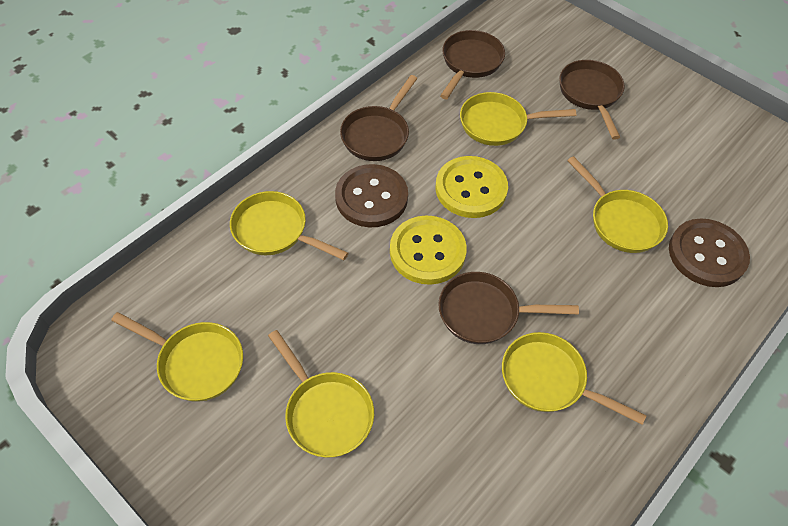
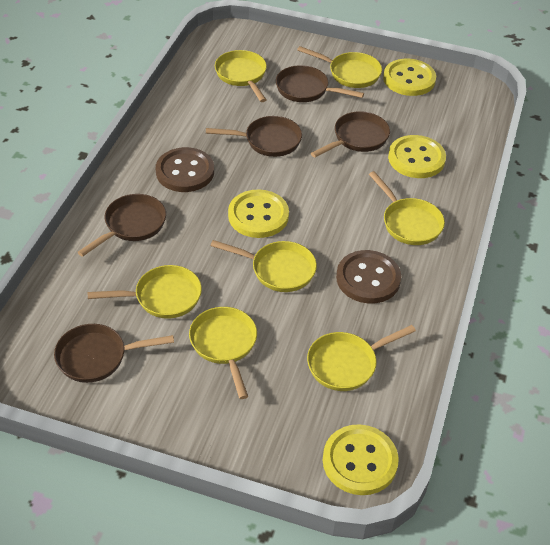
brown pan: [340,75,418,161] [438,272,579,344] [440,30,505,99] [559,60,625,140] = 4 -> [54,324,174,383] [77,194,166,257] [206,116,302,157] [276,65,364,102] [311,111,390,158] = 5
yellow button: [390,215,467,285] [435,156,508,218] = 2 -> [228,190,289,238] [323,424,399,495] [383,59,436,96] [388,135,446,178] = 4
yellow pan: [111,312,243,402] [230,191,348,260] [268,330,374,457] [460,92,576,146] [502,332,646,425] [567,156,668,253] = 6 -> [87,265,202,319] [189,307,257,399] [211,240,317,292] [215,50,267,102] [297,46,382,88] [307,325,416,391] [369,171,445,245] = 7

